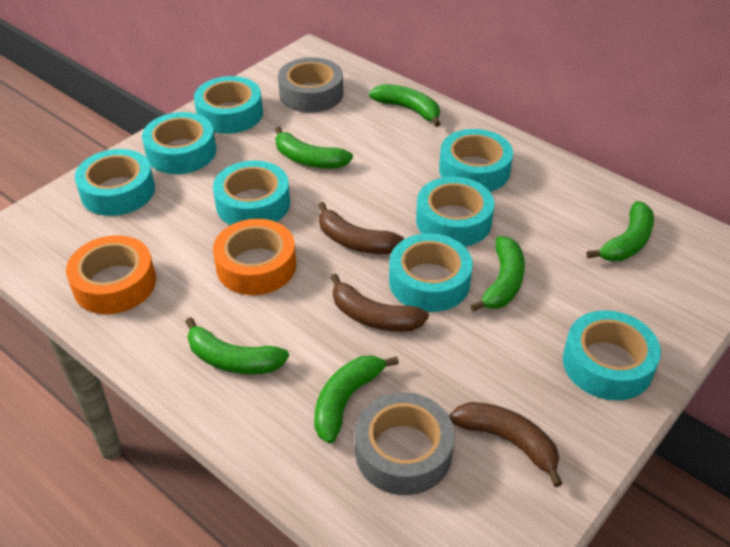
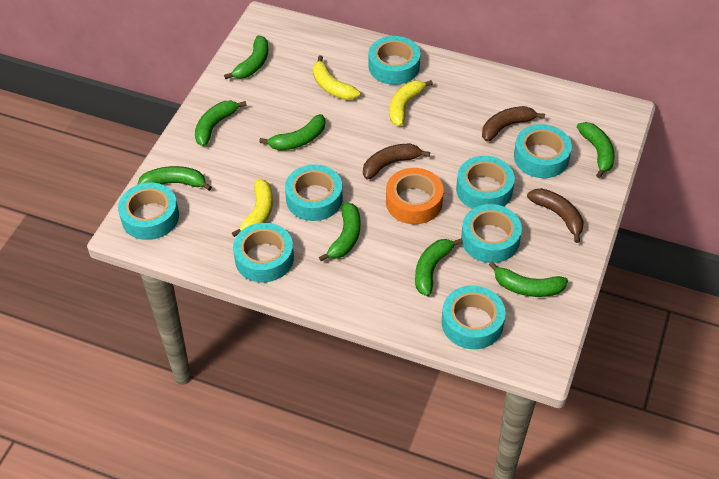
green banana: [185,317,289,374] [275,126,353,169] [314,355,399,444] [369,84,441,127] [470,236,525,312] [586,201,654,261] = 6 -> [137,166,212,191] [195,101,247,147] [224,35,268,79] [259,114,325,151] [319,202,360,261] [415,238,463,296] [489,261,568,297] [577,122,615,178] = 8
grey tape: [278,57,343,113] [355,392,454,495] = 2 -> none = 0
orange tape: [66,235,156,314] [213,219,296,295] = 2 -> [386,168,444,224] = 1
yellow banana: none = 0 -> [232,179,273,237] [313,56,360,100] [390,80,433,126] = 3

